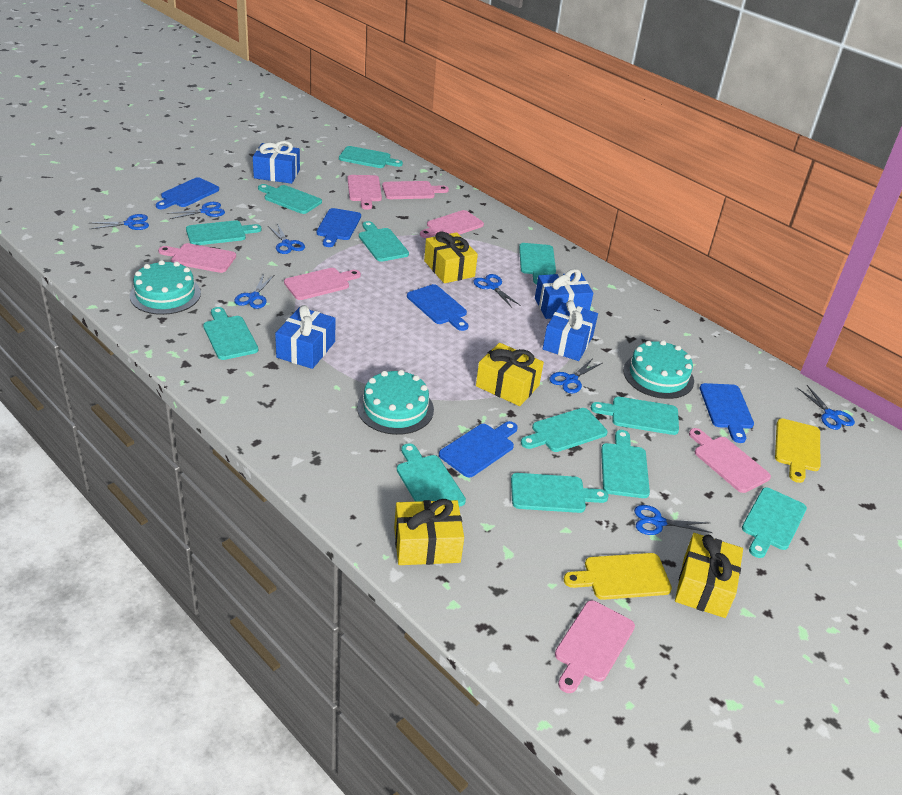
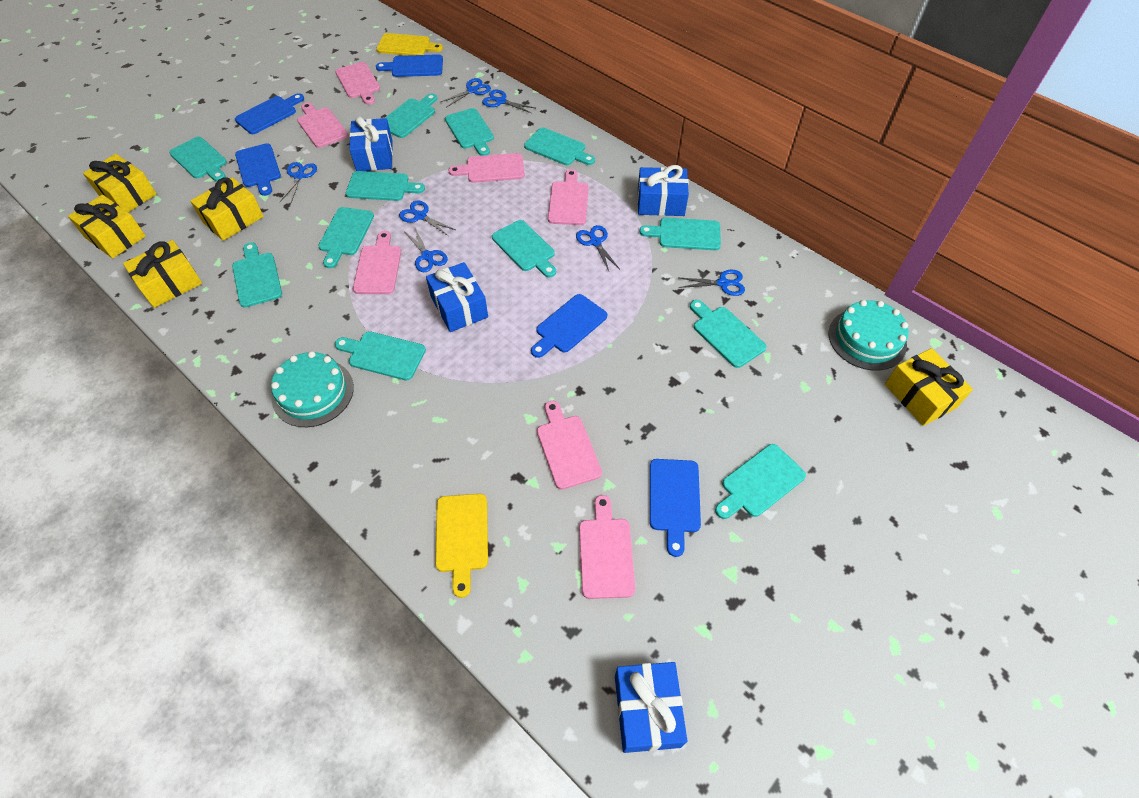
blue scissors: [90,214,149,230] [167,202,225,219] [234,274,274,309] [268,224,305,254] [473,274,521,308] [549,358,602,393] [634,505,713,535] [798,385,855,430] = 8 -> [280,162,317,203] [399,200,456,236] [404,226,448,272] [441,78,491,107] [482,90,535,113] [576,225,620,271] [679,270,745,296] = 7
turquoise cake: [130,260,201,315] [357,370,434,435] [623,340,694,399] = 3 -> [271,351,354,427] [829,300,909,370] = 2
yellow gift: [394,499,464,565] [424,231,478,283] [476,343,544,406] [675,533,743,618] = 4 -> [68,195,146,258] [83,154,157,212] [123,240,202,308] [190,177,264,241] [885,348,973,426] = 5

